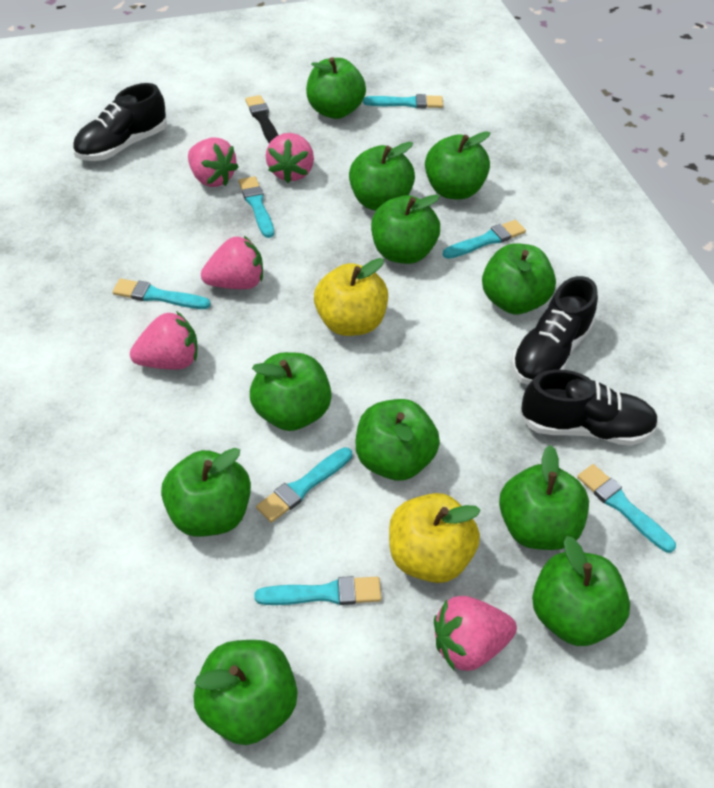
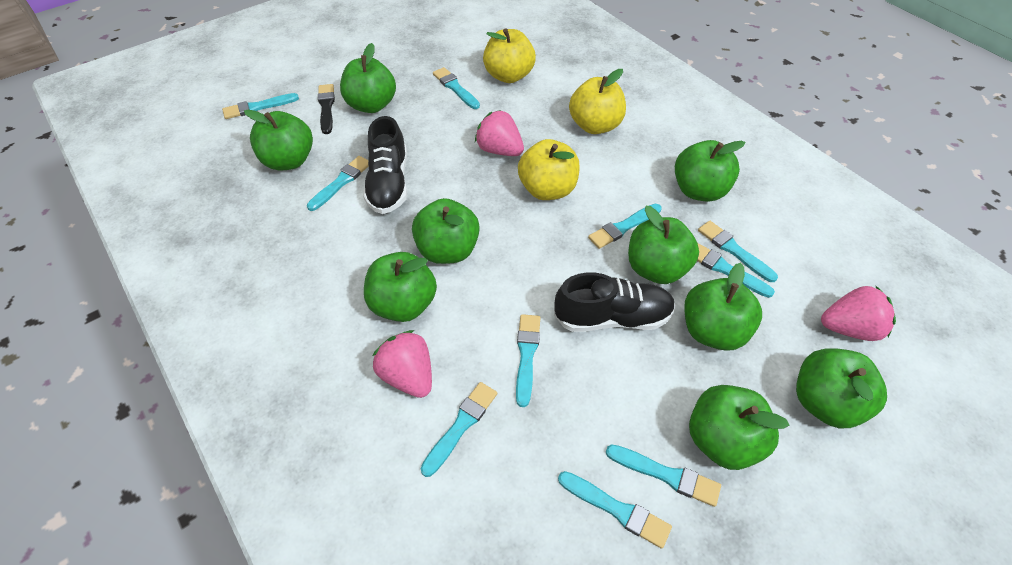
black shoe: [73,83,167,161] [511,276,598,385] [520,370,658,446] = 3 -> [363,116,407,214] [554,273,675,332] = 2
green apple: [161,448,251,537] [194,640,298,745] [250,352,332,431] [306,57,366,119] [349,142,415,211] [355,399,440,481] [371,195,440,264] [425,131,490,200] [482,243,556,314] [499,445,589,550] [532,536,630,646] = 11 -> [244,110,313,170] [340,43,396,113] [364,252,437,322] [412,198,480,264] [628,206,699,284] [675,140,745,202] [684,263,762,351] [689,385,789,470] [796,348,887,428] = 9
pink strawberry: [130,311,197,369] [188,137,239,187] [201,236,263,289] [266,133,314,183] [434,596,517,671] = 5 -> [373,330,432,398] [475,110,524,156] [821,285,896,341] = 3
turquoise brush: [113,279,211,309] [239,176,274,238] [255,576,382,605] [256,447,352,523] [363,94,443,108] [443,220,526,259] [577,464,676,553] = 7 -> [222,93,299,119] [307,156,369,211] [420,382,497,477] [433,67,480,109] [516,314,540,407] [558,471,672,549] [588,204,662,249] [606,444,721,507] [697,243,775,298] [698,221,778,282] = 10
yellow apple: [314,258,388,336] [389,493,481,583] = 2 -> [483,28,536,83] [518,139,580,200] [569,69,626,134] = 3

